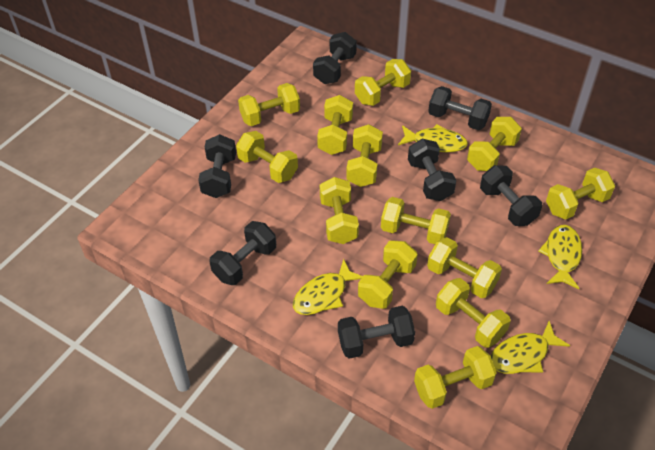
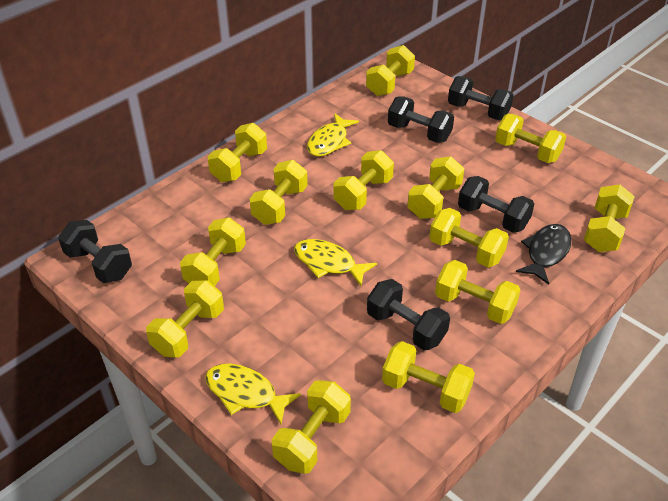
black dumbbell: [198,134,236,198] [209,221,276,285] [313,32,357,84] [338,306,415,359] [408,139,456,201] [428,86,492,130] [480,165,542,226] = 7 -> [58,220,132,283] [367,279,450,351] [388,96,454,143] [448,76,514,120] [458,176,534,233] = 5
black fish: none = 0 -> [516,224,571,285] = 1
yellow fish: [293,259,363,315] [398,124,468,152] [490,321,570,374] [538,225,582,289] = 4 -> [205,363,301,425] [294,239,377,286] [307,113,359,156] = 3

